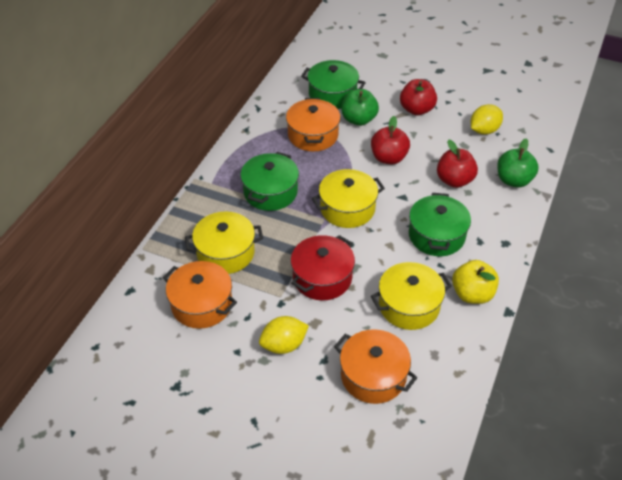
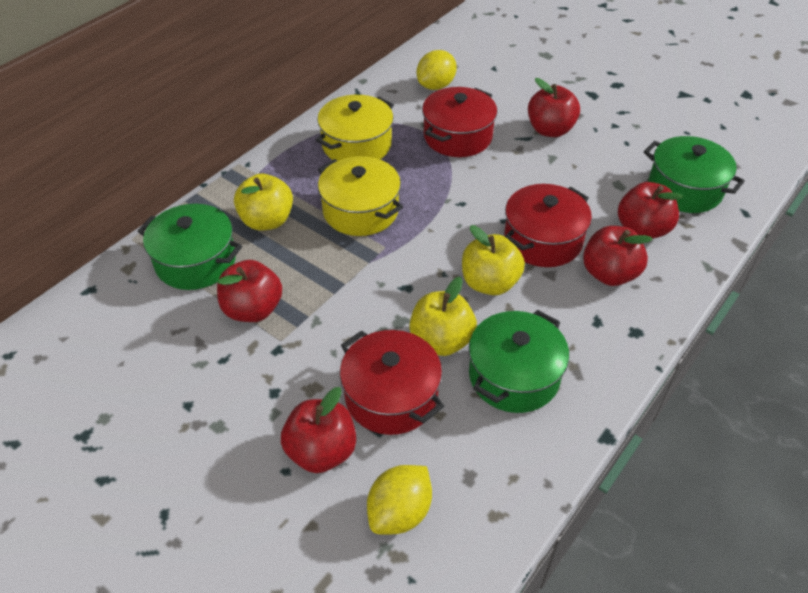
green apple: [342,89,379,126] [497,138,539,188] = 2 -> none = 0
orange pot: [163,261,237,329] [286,98,340,151] [334,329,418,404] = 3 -> none = 0
red apple: [371,116,410,164] [400,79,437,116] [437,139,478,188] = 3 -> [217,260,282,322] [281,387,356,473] [528,78,580,137] [583,226,653,286] [618,182,683,239] = 5
red pot: [291,235,355,300] = 1 -> [340,330,444,435] [422,87,497,157] [504,184,592,267] = 3
yellow apple: [452,260,499,304] = 1 -> [234,174,293,230] [409,277,477,356] [462,225,525,295] = 3
yellow pot: [185,211,263,274] [312,169,385,228] [371,262,452,330] = 3 -> [316,95,394,161] [318,156,403,236] = 2

